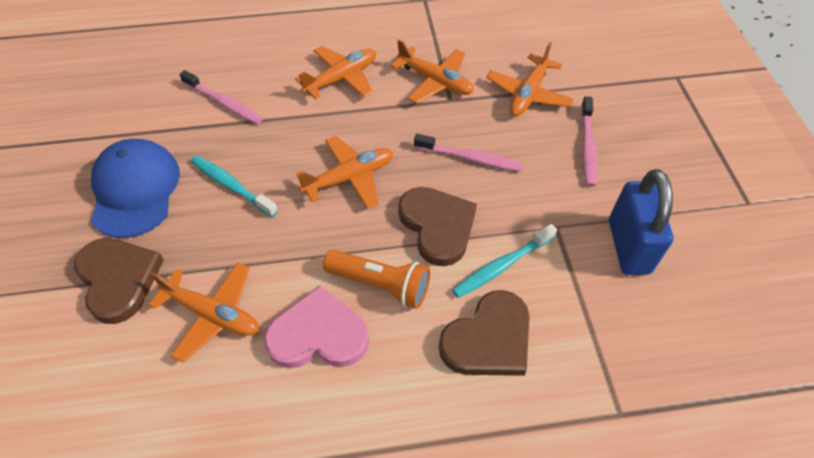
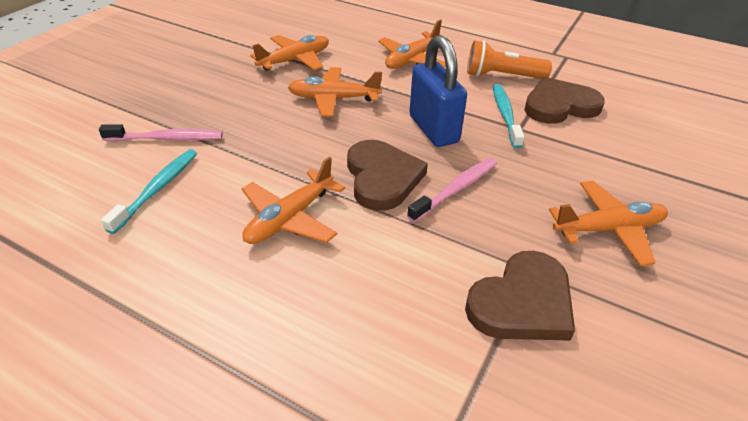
blue cap: [91,139,180,238] = 1 -> none = 0
pink heart: [264,285,369,368] = 1 -> none = 0
pink toothbrush: [180,70,263,124] [414,134,524,172] [581,96,597,187] = 3 -> [99,124,223,141] [407,158,497,223] = 2

